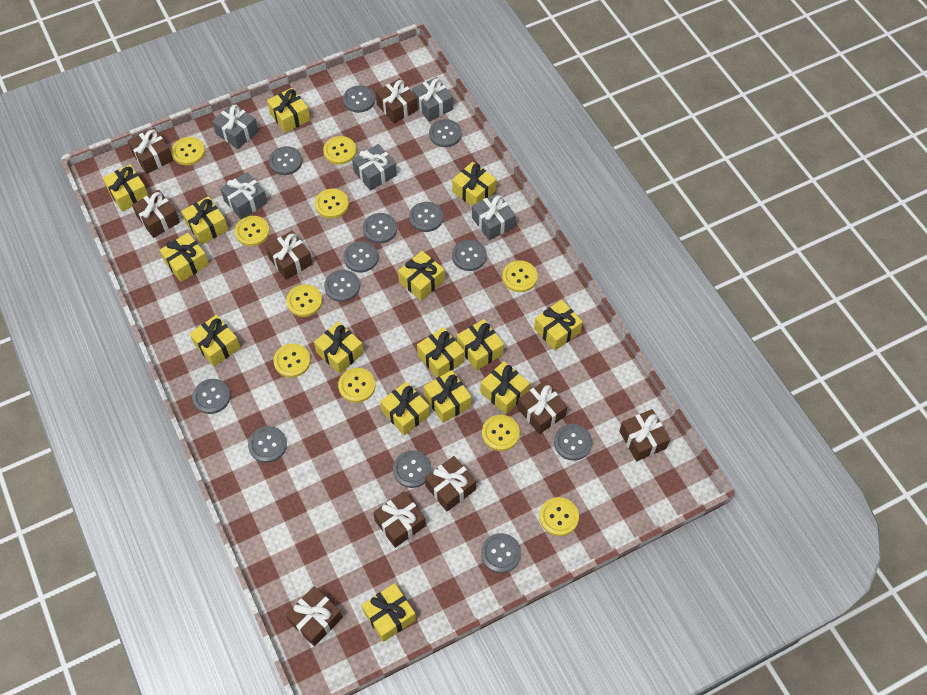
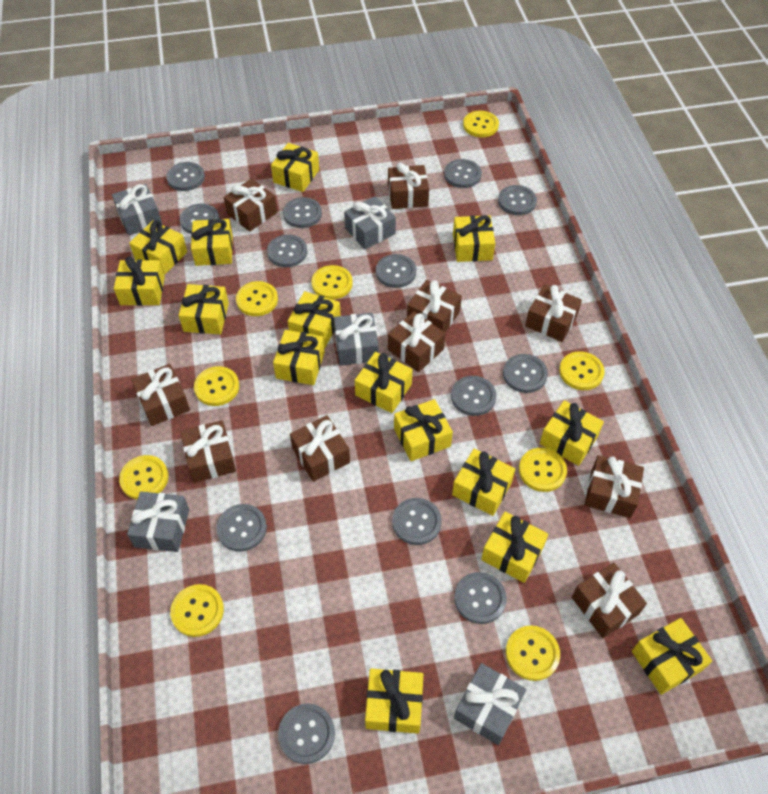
brown gift: [128,128,173,174] [132,190,180,238] [266,231,313,280] [286,586,342,646] [373,491,426,548] [376,78,418,124] [425,456,476,511] [517,381,567,434] [619,409,670,461] = 9 -> [131,364,190,426] [180,420,236,483] [224,178,277,232] [290,415,350,482] [388,163,429,209] [388,311,446,372] [407,280,462,332] [525,284,582,342] [572,563,647,638] [585,455,644,518] = 10
yellow button: [171,137,205,165] [235,216,270,246] [273,343,311,378] [286,284,322,317] [315,189,349,218] [323,136,357,165] [338,368,376,403] [482,415,520,451] [502,261,538,292] [539,497,579,536] = 10 -> [119,455,169,500] [170,584,224,637] [194,366,239,406] [236,281,278,316] [311,265,353,300] [463,111,499,137] [506,626,560,681] [519,448,567,492] [559,352,605,390] = 9

